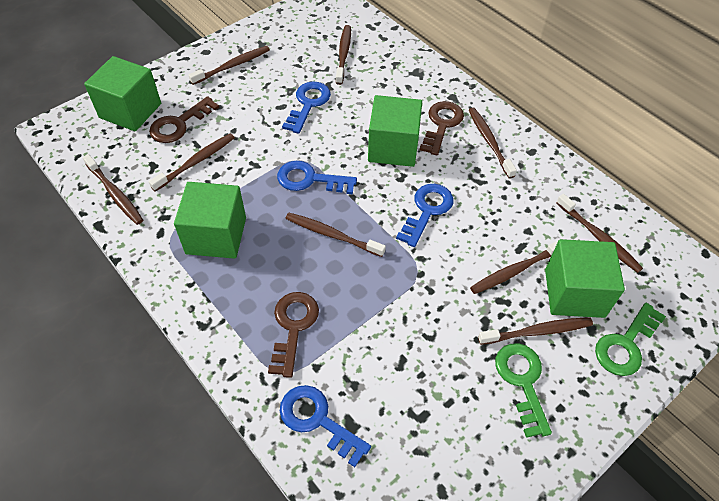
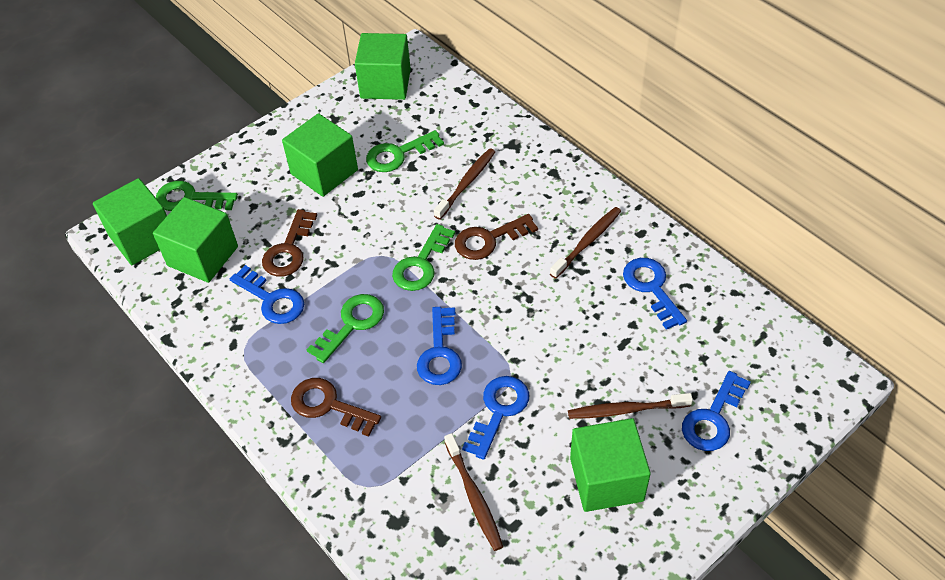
blue key: [277,161,357,194] [280,385,371,467] [282,82,331,134] [396,184,453,247] = 4 -> [230,265,304,324] [417,307,462,385] [462,376,529,460] [623,258,687,330] [682,371,751,451] = 5
brown toothbrush: [83,154,143,225] [149,134,235,192] [189,46,270,85] [285,213,386,257] [336,25,351,85] [469,108,517,178] [470,240,559,294] [478,317,593,345] [556,194,643,273] = 9 -> [434,148,495,220] [444,433,503,551] [550,207,621,279] [568,393,693,419] = 4
green cube: [84,56,161,131] [174,182,246,259] [368,95,422,167] [545,239,625,318] = 4 -> [93,178,167,265] [153,197,238,283] [282,113,358,197] [355,33,411,100] [570,418,651,512] = 5
green key: [495,343,552,438] [595,303,666,376] = 2 -> [156,181,238,211] [307,294,384,363] [366,130,444,172] [392,224,455,291] = 4

